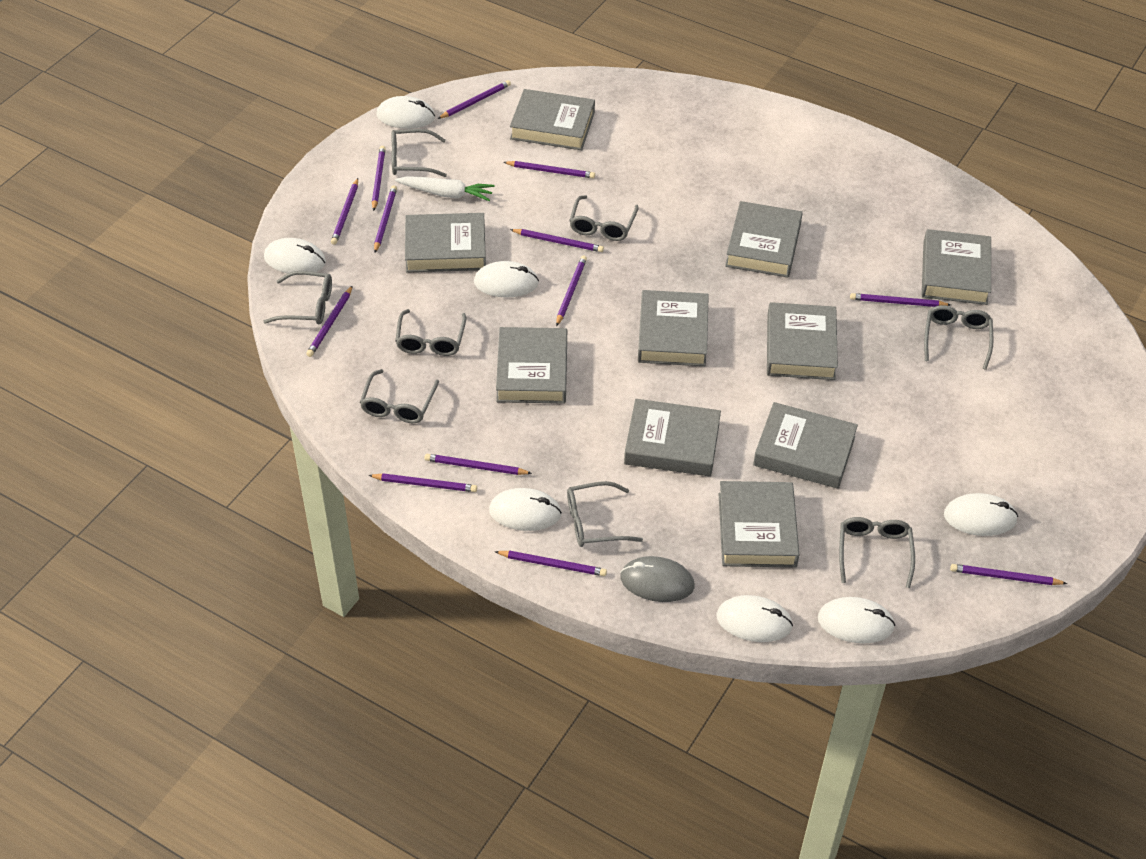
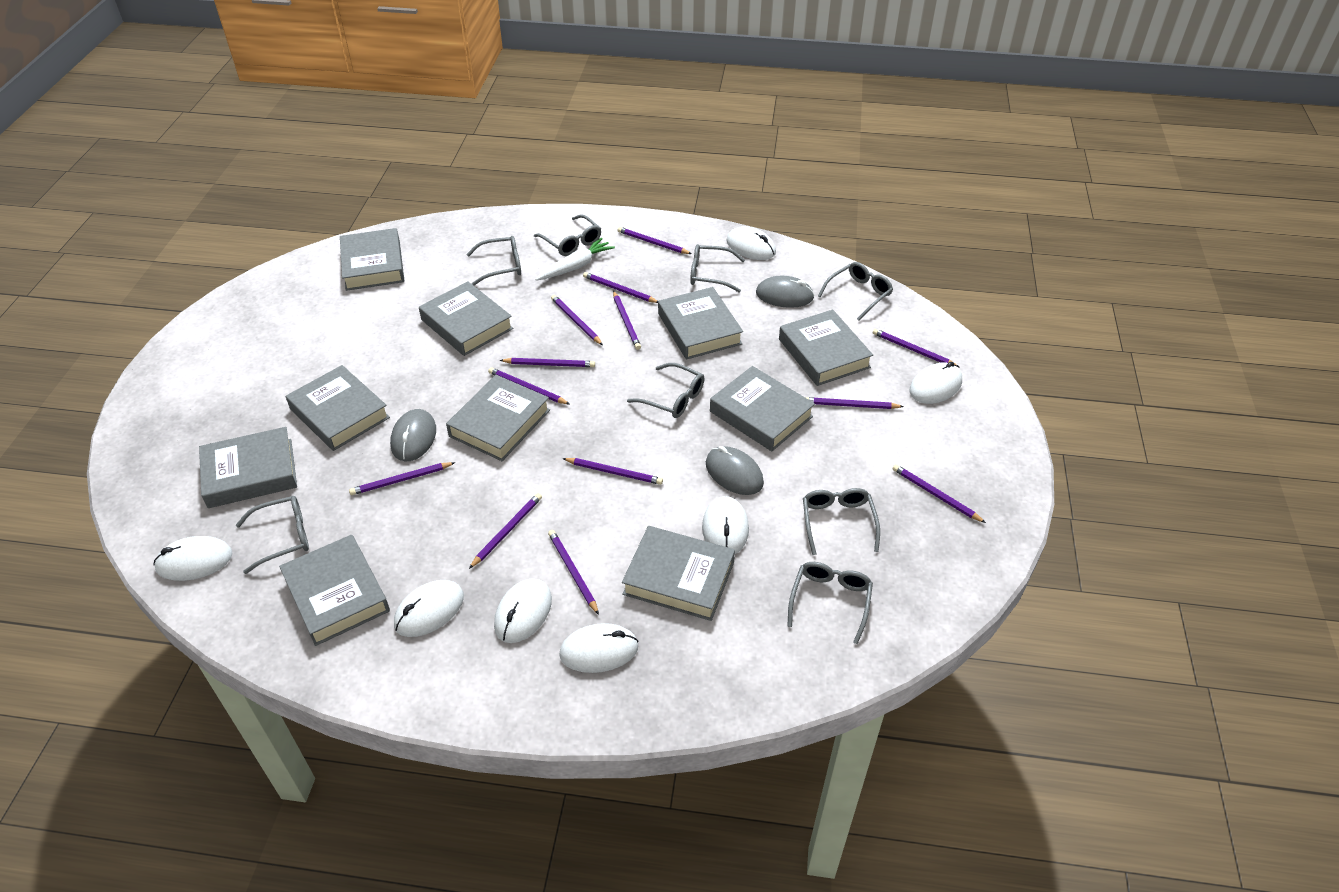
grey mouse: [620,556,695,602] = 1 -> [390,409,436,461] [706,446,764,495] [756,276,815,308] = 3

